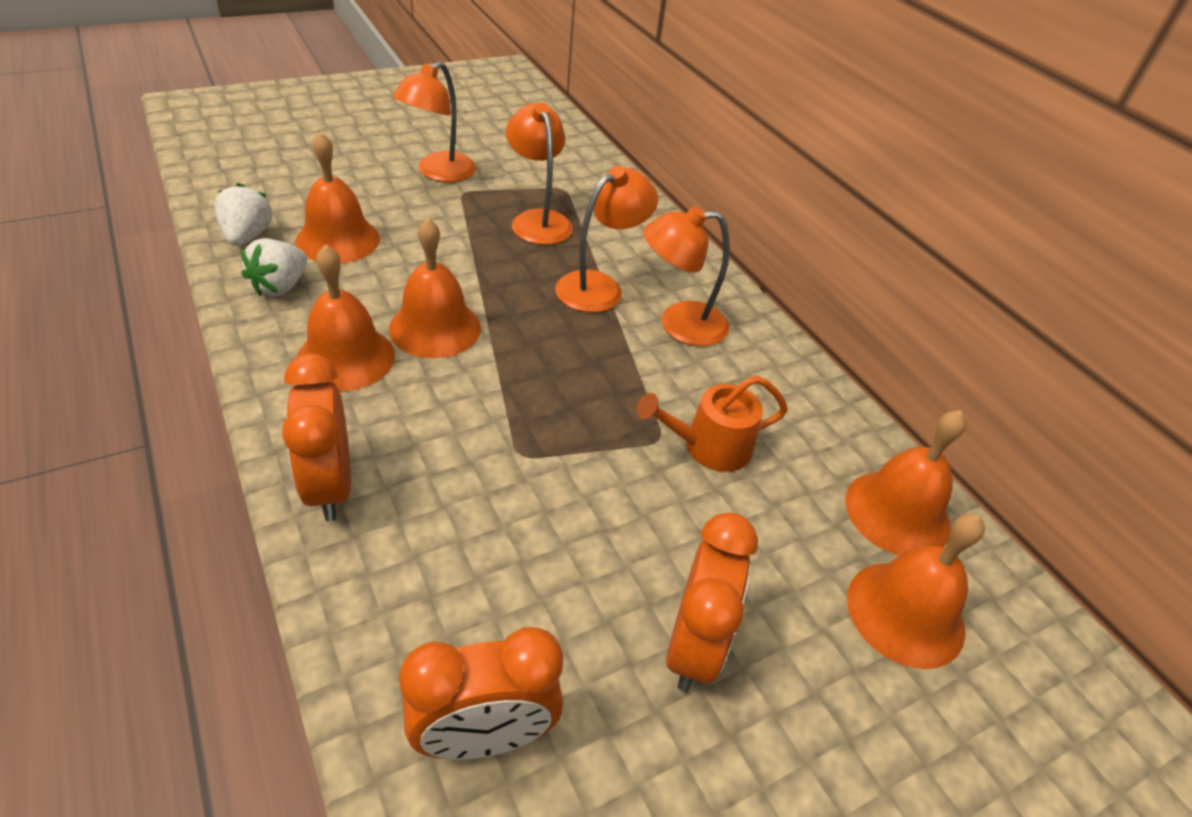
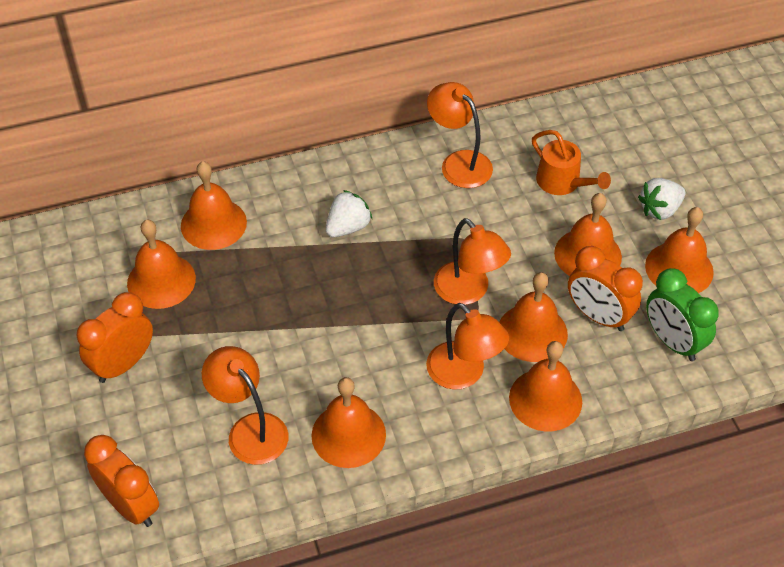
green clock: none = 0 -> [646,268,719,361] = 1
orange bell: [295,132,380,263] [296,244,395,391] [389,218,481,358] [845,410,966,555] [847,514,985,669] = 5 -> [127,220,196,309] [181,161,247,250] [311,377,386,468] [499,272,568,362] [509,341,582,431] [554,193,622,276] [645,207,714,293] = 7

